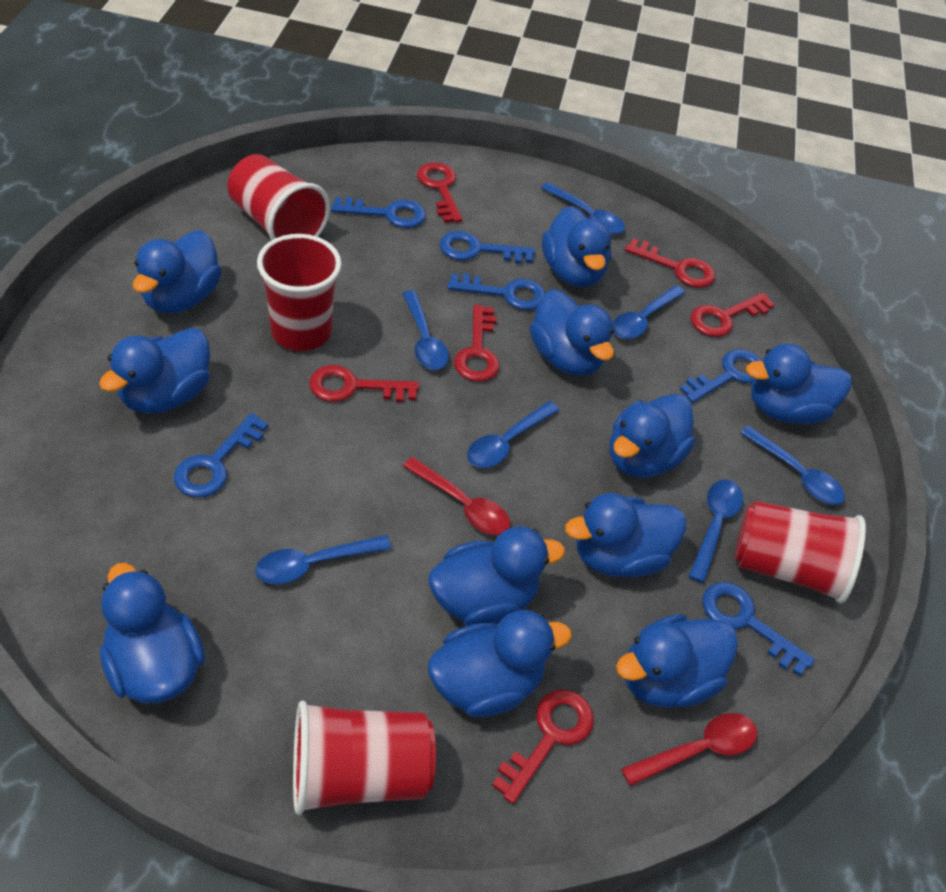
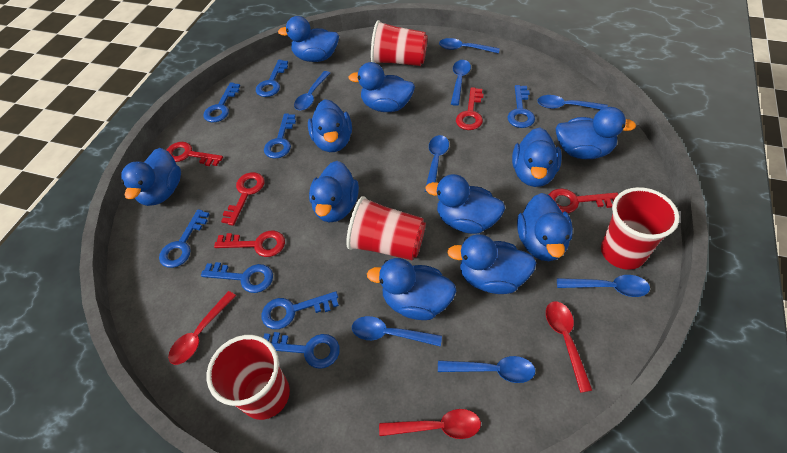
blue key: [174,413,268,497] [331,197,426,228] [440,231,535,264] [448,273,545,310] [680,349,762,403] [703,582,815,676] = 6 -> [159,209,209,268] [201,262,273,293] [203,82,240,122] [256,60,288,97] [261,291,339,329] [263,332,340,369] [264,114,296,159] [507,85,535,128] = 8
blue spoon: [255,535,392,584] [402,290,449,370] [467,401,559,468] [541,182,625,234] [613,285,685,339] [689,479,743,583] [740,426,845,505] = 7 -> [294,71,330,111] [352,316,442,347] [425,135,449,192] [438,356,536,383] [439,38,500,54] [451,60,471,106] [537,95,608,110] [557,275,650,297] = 8
red key: [309,365,419,402] [417,163,463,223] [454,305,499,382] [492,689,594,804] [625,238,715,288] [691,292,775,337] = 6 -> [166,142,223,166] [214,231,285,257] [221,172,264,226] [456,87,483,130] [548,189,618,213] = 5
red spoon: [403,457,510,535] [621,713,757,786] = 2 -> [168,291,236,365] [379,409,481,439] [546,301,592,393] = 3

